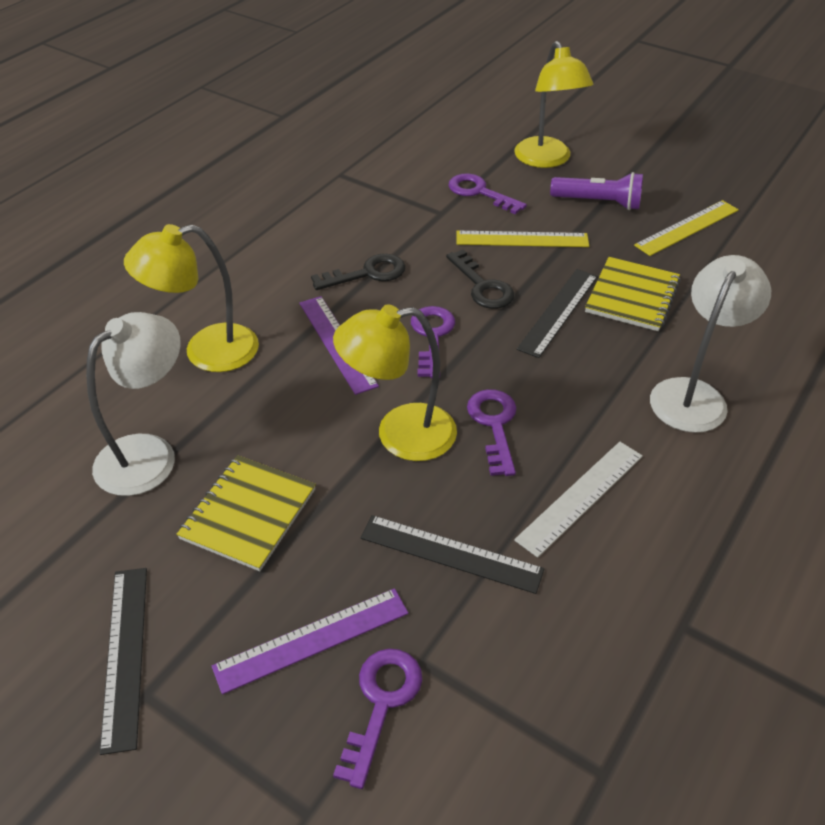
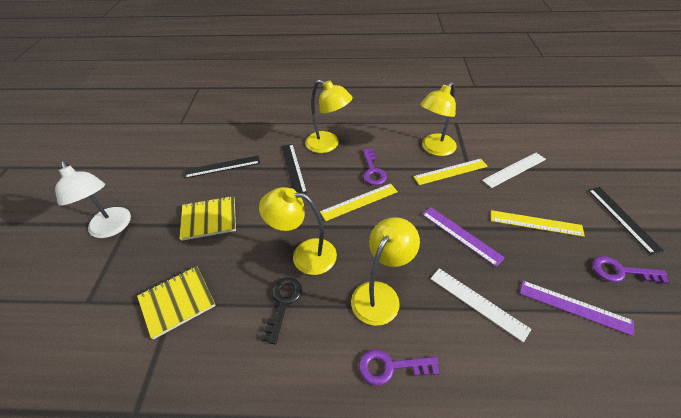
black key: [311,254,405,290] [446,249,515,309] = 2 -> [261,277,302,344] = 1
purple flashlight: [550,172,643,210] = 1 -> none = 0
purple key: [333,649,422,789] [411,306,455,378] [448,173,527,215] [467,389,517,476] = 4 -> [359,349,439,386] [363,149,387,185] [592,256,669,284] = 3
white lamp: [86,312,181,496] [650,255,771,433] = 2 -> [55,161,131,238] = 1
white ruler: [514,442,643,558] = 1 -> [430,268,531,343] [482,153,546,188] = 2
yellow lamp: [124,224,259,372] [333,304,457,461] [514,41,593,168] = 3 -> [259,187,337,275] [305,80,352,153] [351,217,420,326] [420,82,457,156] = 4
yellow ruler: [456,231,589,247] [634,200,739,256] = 2 -> [320,183,398,221] [413,159,488,185] [491,210,585,237] = 3

